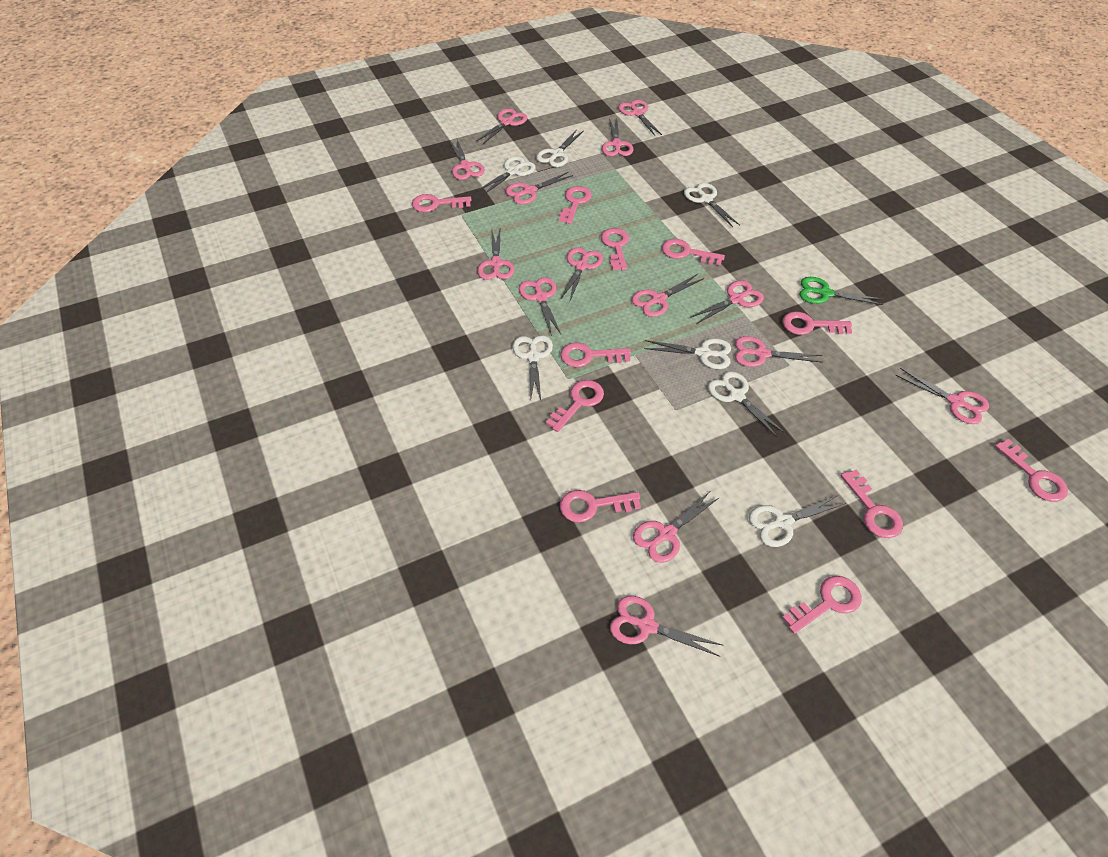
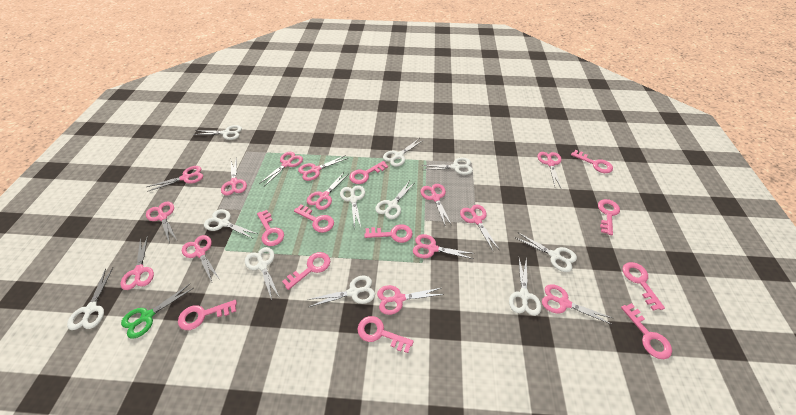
white scissors: [477,156,536,195] [513,335,553,402] [536,129,583,167] [644,338,731,369] [684,183,740,227] [708,371,785,438] [749,495,846,547] = 7 -> [67,268,113,330] [193,125,242,140] [204,209,257,238] [245,247,280,300] [307,275,375,307] [340,185,365,228] [375,182,414,219] [383,139,424,167] [421,158,473,175] [509,258,541,316] [514,232,577,272] = 11

